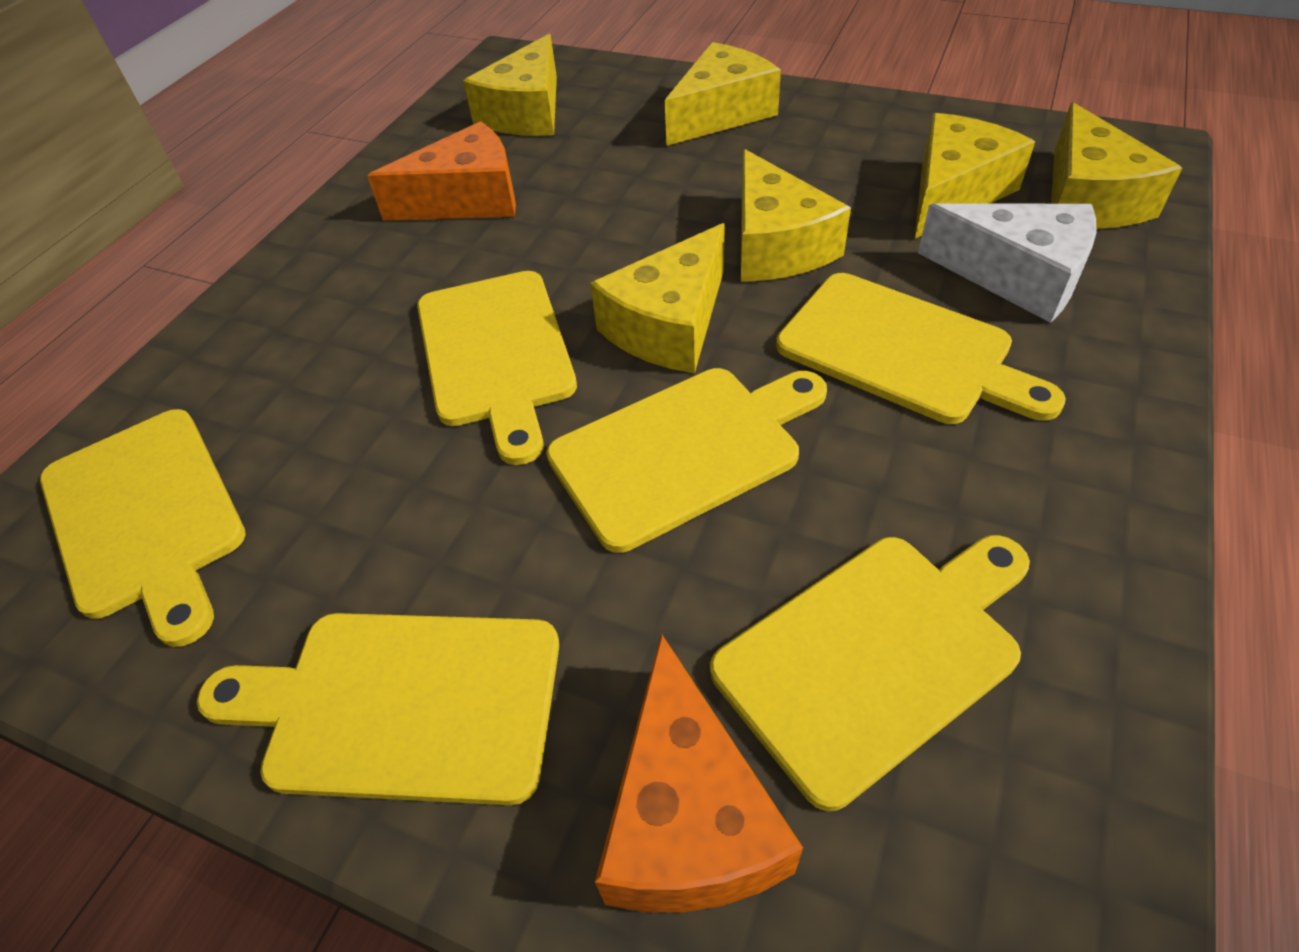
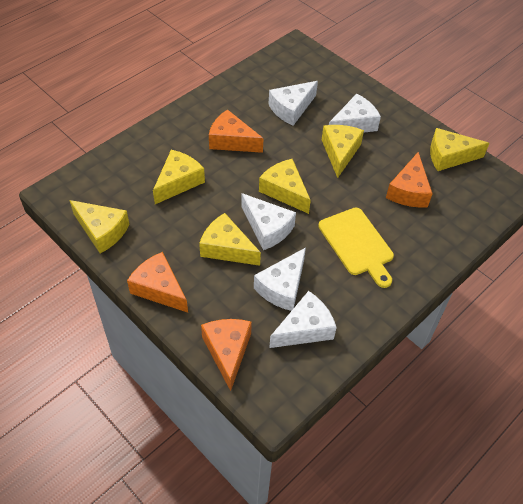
orange cheese: [367,121,516,221] [595,633,803,912] = 2 -> [127,252,188,313] [201,319,252,391] [209,110,264,153] [386,152,433,207] = 4
white cheese: [918,203,1096,323] = 1 -> [241,193,296,250] [254,247,306,311] [268,81,318,126] [269,291,337,348] [329,94,381,133] = 5
yellow cutting board: [40,409,246,647] [197,613,559,805] [417,271,577,465] [546,368,827,553] [710,535,1030,811] [776,273,1066,424] = 6 -> [318,207,394,288] = 1

